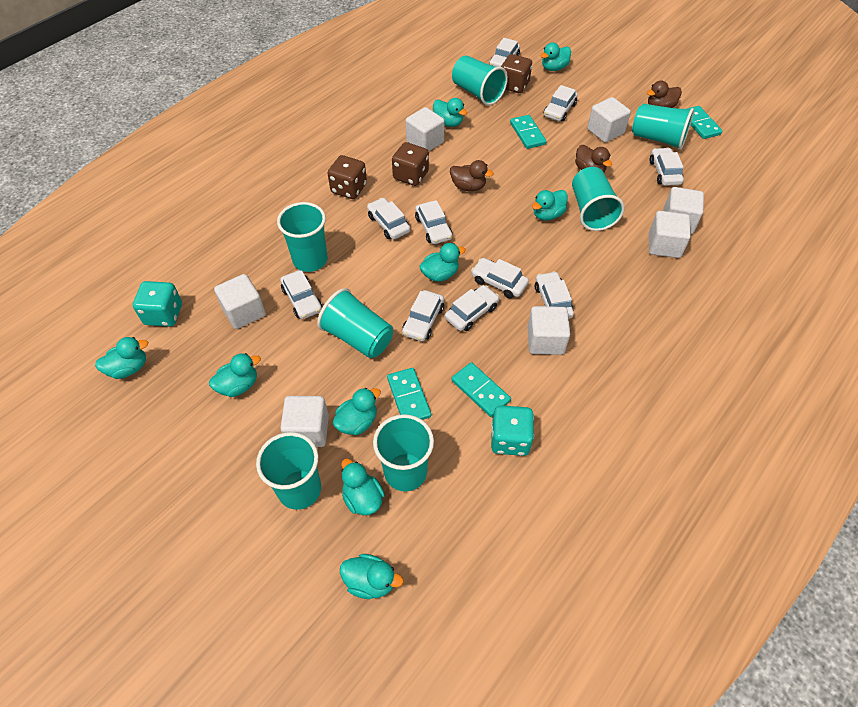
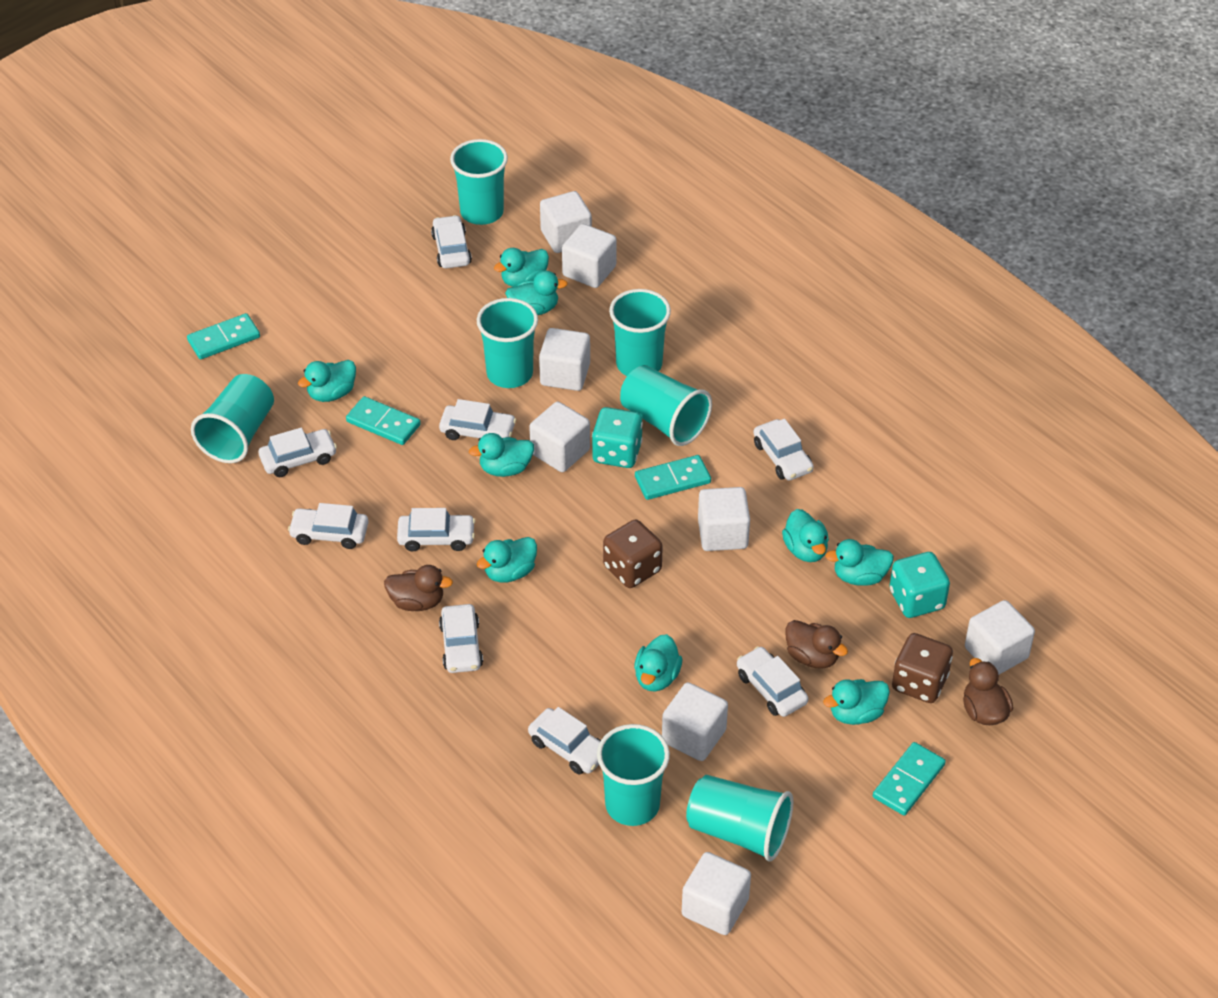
brown dice: [328,155,367,199] [392,142,429,186] [501,54,532,93] = 3 -> [603,519,663,588] [892,633,953,703] = 2
white car: [280,270,322,319] [367,198,410,239] [402,290,444,341] [415,200,452,244] [445,285,499,331] [471,258,529,299] [489,38,520,67] [535,271,574,319] [544,85,578,122] [650,148,684,186] = 10 -> [259,428,337,477] [288,503,368,549] [397,508,475,551] [431,215,472,268] [439,399,516,440] [439,604,483,673] [528,707,601,775] [737,646,808,717] [753,419,814,481] = 9
white cube: [214,274,266,329] [280,396,329,447] [406,107,445,152] [527,306,570,355] [587,97,631,143] [649,211,691,258] [663,187,704,234] = 7 -> [529,401,590,472] [539,328,590,391] [540,191,592,253] [562,224,617,288] [662,682,728,761] [682,852,751,935] [698,487,750,551] [965,600,1035,675] = 8

